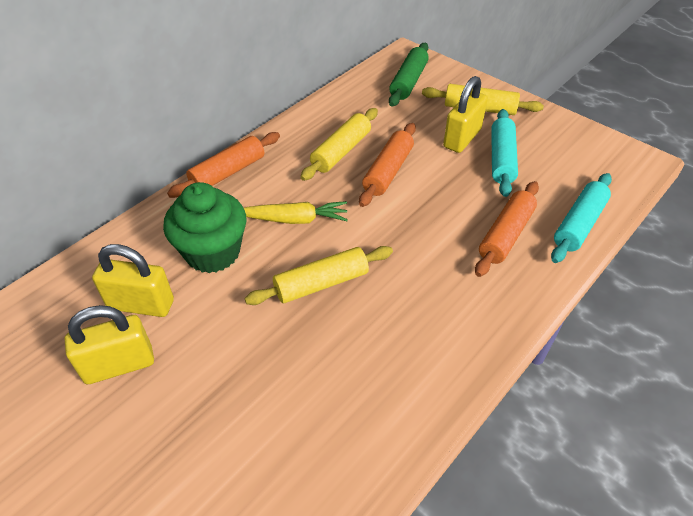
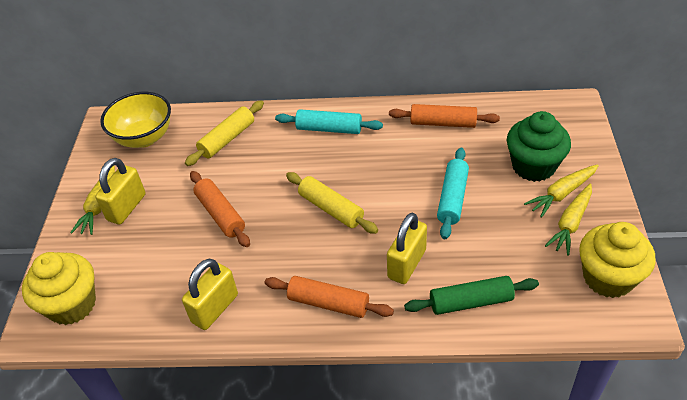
yellow bowl: none = 0 -> [100,92,171,148] = 1
yellow carrot: [244,201,348,224] = 1 -> [70,165,115,235] [524,164,599,218] [545,183,592,256] = 3
yellow cupcake: none = 0 -> [22,252,96,325] [580,222,656,298] = 2
yellow rolling pin: [244,246,393,305] [300,108,378,181] [422,84,544,115] = 3 -> [185,100,264,166] [286,172,378,234] = 2

